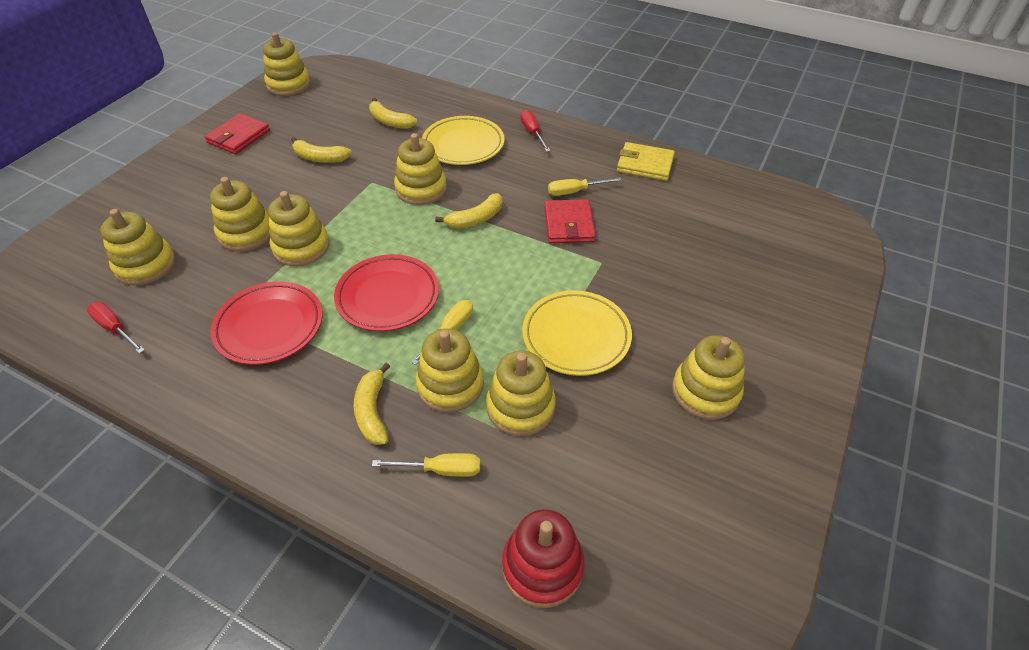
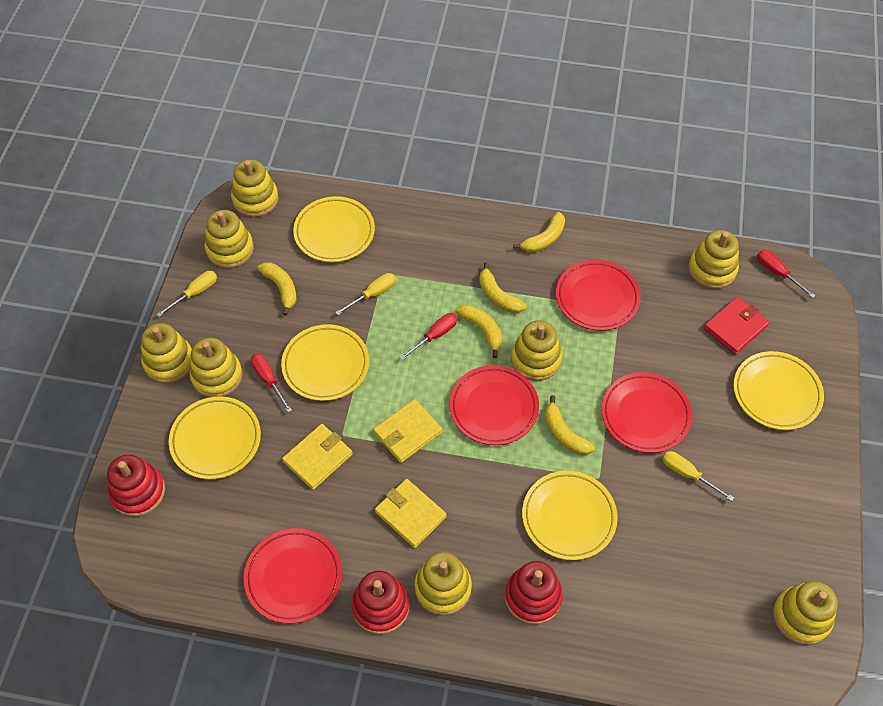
red plate: [211,281,322,365] [334,254,439,332] = 2 -> [244,528,342,624] [449,365,539,445] [556,260,641,331] [601,372,692,453] = 4
red screwdriver: [87,302,145,354] [520,110,550,152] = 2 -> [251,354,292,413] [399,313,457,361] [757,250,816,298] = 3
red stacking toy: [502,509,585,608] = 1 -> [107,454,165,517] [351,571,410,635] [505,561,563,625] = 3
red wallet: [205,113,270,154] [544,199,596,243] = 2 -> [704,297,770,355] = 1
yellow banana: [291,137,352,163] [354,363,390,445] [369,98,417,129] [435,193,502,229] = 4 -> [257,263,297,316] [456,305,503,358] [479,262,526,313] [513,212,565,253] [545,395,595,455] = 5
yellow plate: [422,116,504,165] [522,290,632,376] = 2 -> [169,396,261,479] [281,324,369,401] [293,196,375,262] [522,471,618,560] [733,351,824,430] = 5
yellow wallet: [617,142,675,181] = 1 -> [282,424,353,490] [373,399,442,463] [375,479,447,548] = 3

